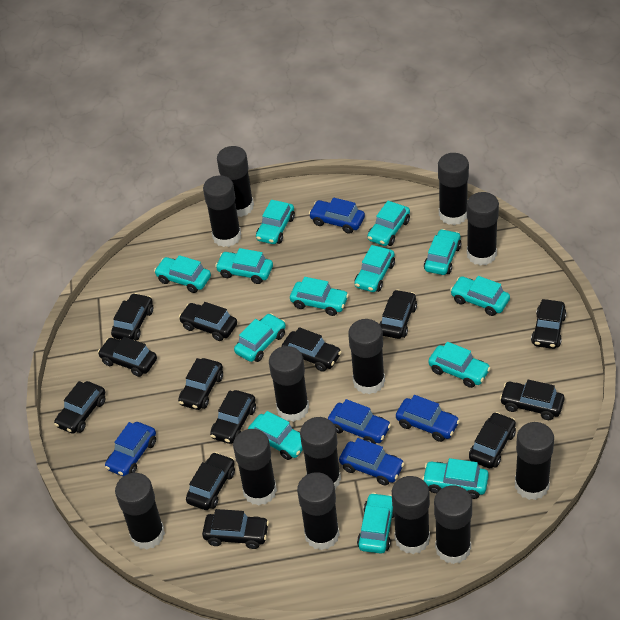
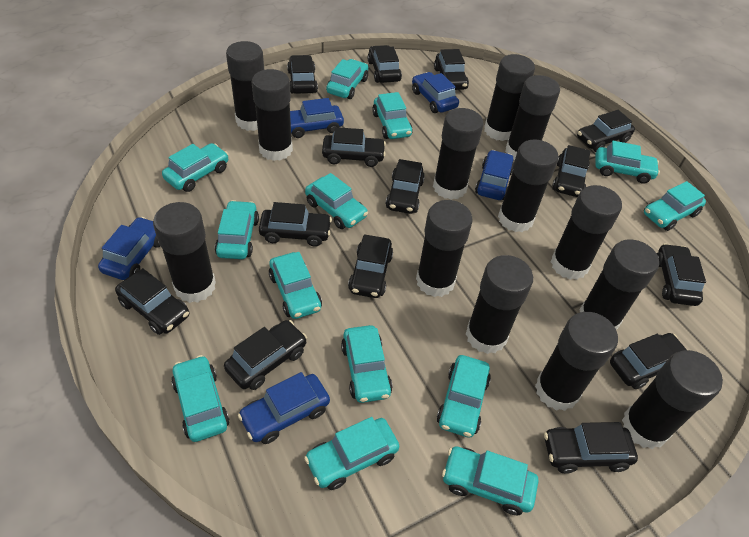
black car: [54,381,105,434] [98,337,157,377] [111,293,153,340] [178,358,223,410] [179,302,237,341] [186,452,235,510] [202,509,269,549] [210,390,256,444] [281,327,342,372] [379,289,417,339] [469,412,516,468] [500,380,565,420] [531,299,567,349] = 13 -> [115,268,189,335] [224,320,307,390] [259,202,332,247] [287,55,318,94] [322,127,386,167] [348,234,393,298] [368,45,402,83] [386,159,425,214] [434,49,469,90] [544,422,638,474] [552,145,590,197] [577,110,635,152] [610,333,687,389] [657,244,706,306] = 14

